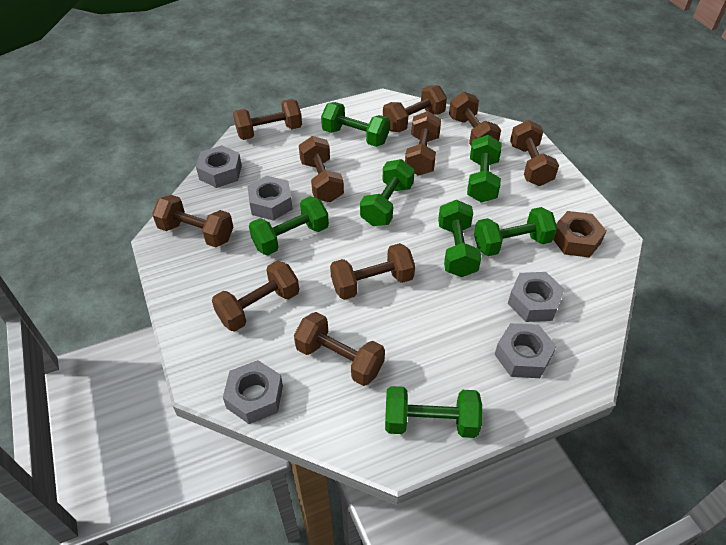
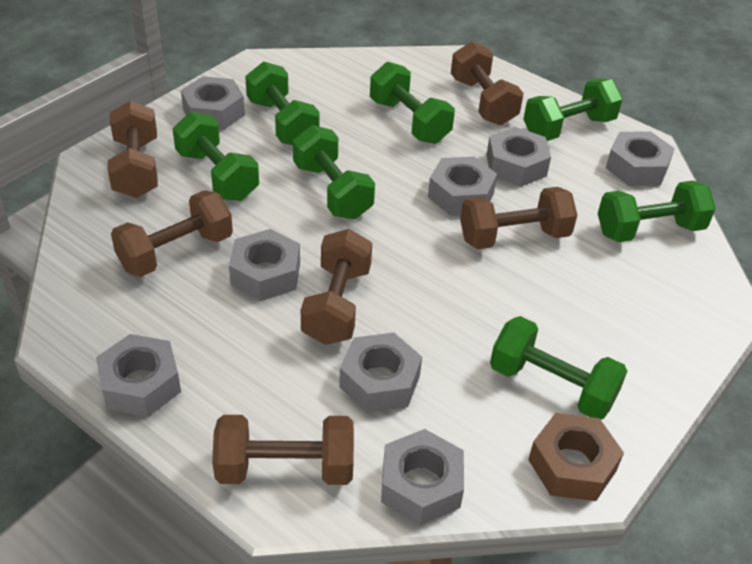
brown dumbbell: [152,195,233,247] [212,261,299,332] [233,99,302,140] [294,312,385,386] [299,136,344,202] [330,243,415,300] [383,85,447,132] [405,111,441,176] [449,92,501,146] [510,120,559,186] = 10 -> [108,101,158,198] [111,190,233,277] [212,415,354,485] [301,229,372,345] [451,41,524,125] [460,187,577,249] = 6
grey nut: [196,145,242,188] [223,360,283,424] [248,176,293,221] [494,323,556,378] [508,272,565,322] = 5 -> [96,334,181,417] [181,76,245,130] [229,229,300,301] [339,332,422,413] [381,429,464,525] [428,156,497,215] [486,127,551,187] [606,131,675,186] = 8

